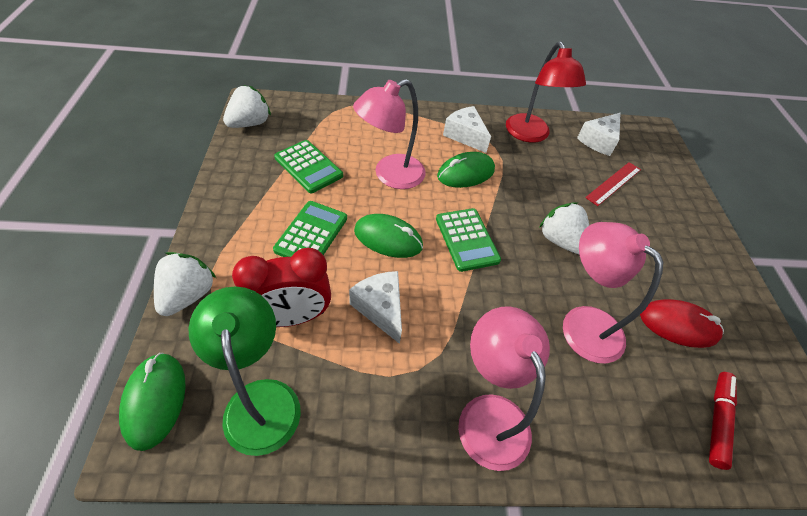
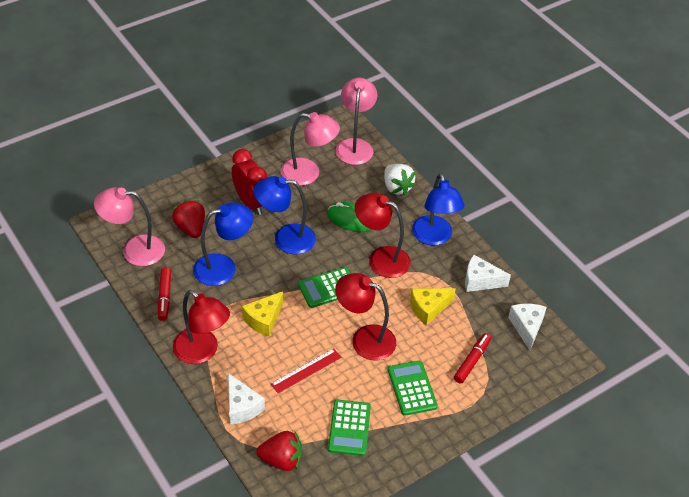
blue lamp: none = 0 -> [193,202,253,286] [254,176,316,254] [412,173,465,245] = 3
green lamp: [188,287,301,456] = 1 -> none = 0
green mouse: [119,353,186,451] [354,214,423,258] [437,152,495,188] = 3 -> [327,202,372,232] = 1
red lamp: [506,42,586,143] = 1 -> [173,290,230,364] [335,273,396,360] [355,193,411,278] = 3
red marker: [709,372,737,470] = 1 -> [158,267,171,321] [454,333,491,383] = 2
red mouse: [640,299,724,348] = 1 -> none = 0
red strawberry: none = 0 -> [172,200,205,238] [256,431,302,471] = 2
white strawberry: [154,252,216,316] [223,85,271,128] [539,202,589,254] = 3 -> [384,164,416,196] = 1
yellow cheese: none = 0 -> [242,291,283,337] [410,288,456,326] = 2

